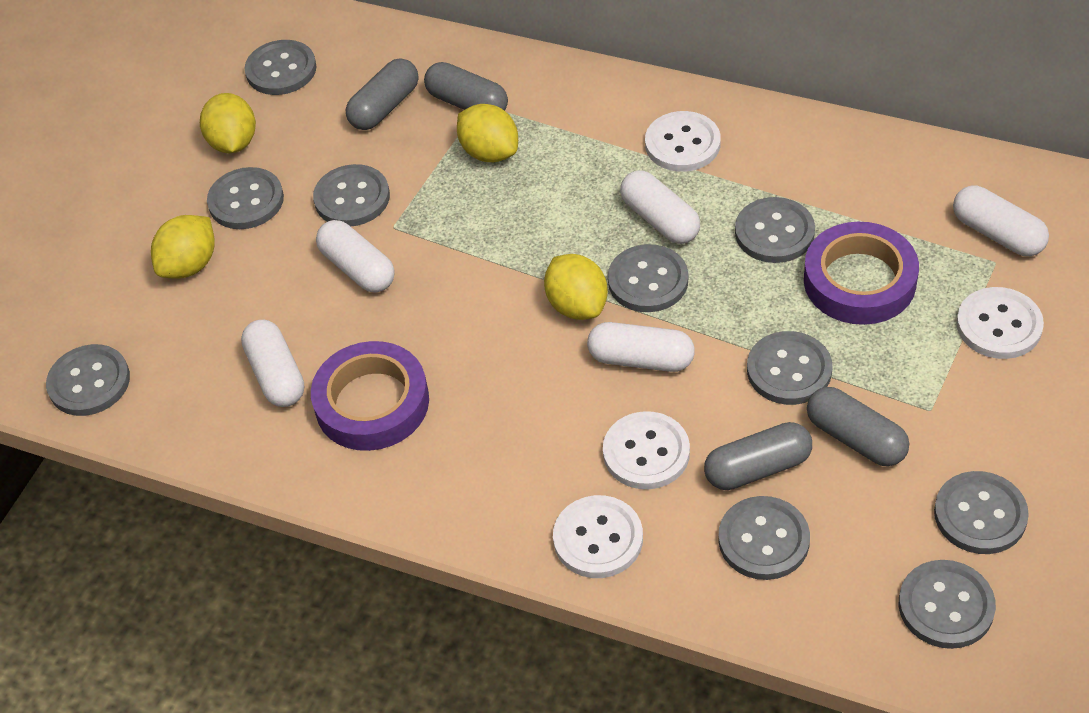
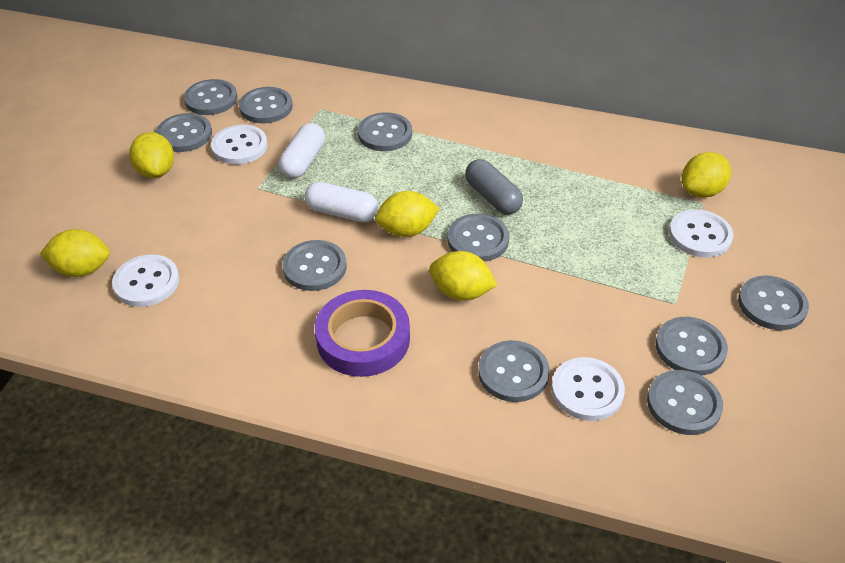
grey capsule: [346,59,418,130] [424,62,508,111] [704,422,812,490] [807,387,909,466] = 4 -> [465,159,523,215] = 1
purple tape: [311,341,429,451] [804,222,919,325] = 2 -> [315,290,410,377] = 1
white capsule: [241,320,304,407] [316,220,395,293] [587,322,695,372] [620,170,700,244] [953,186,1049,256] = 5 -> [279,123,325,178] [305,182,379,222] = 2
yellow lemon: [151,215,214,279] [200,93,256,153] [457,104,518,162] [544,254,608,320] = 4 -> [40,229,110,277] [129,132,174,178] [375,191,440,237] [429,251,497,301] [682,152,731,198] = 5

